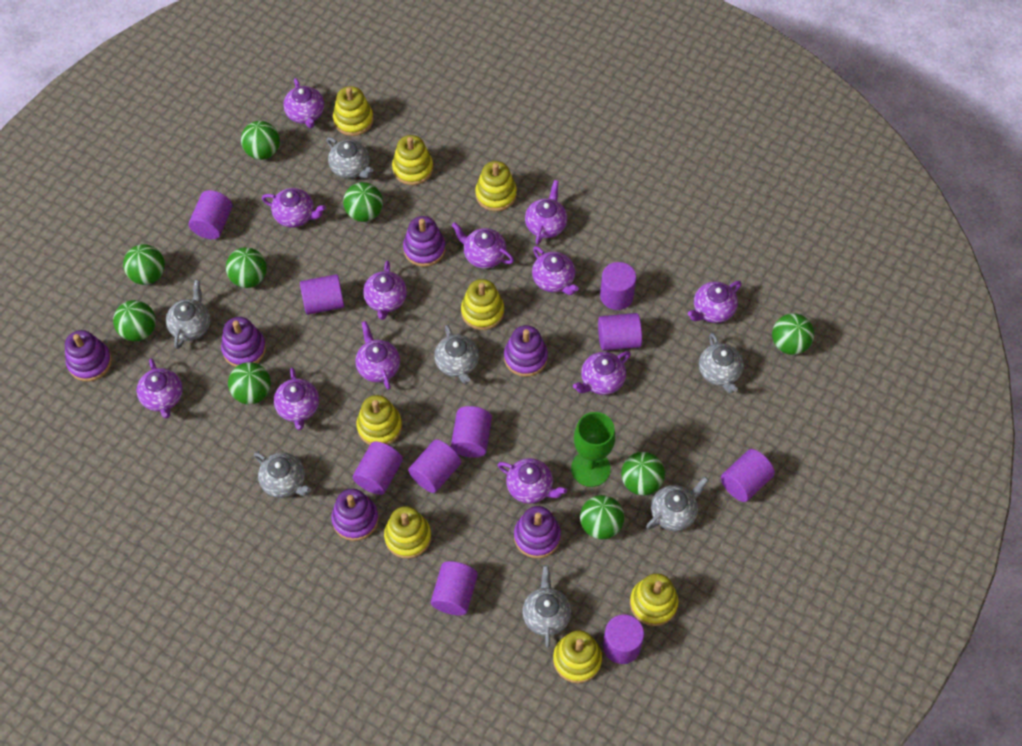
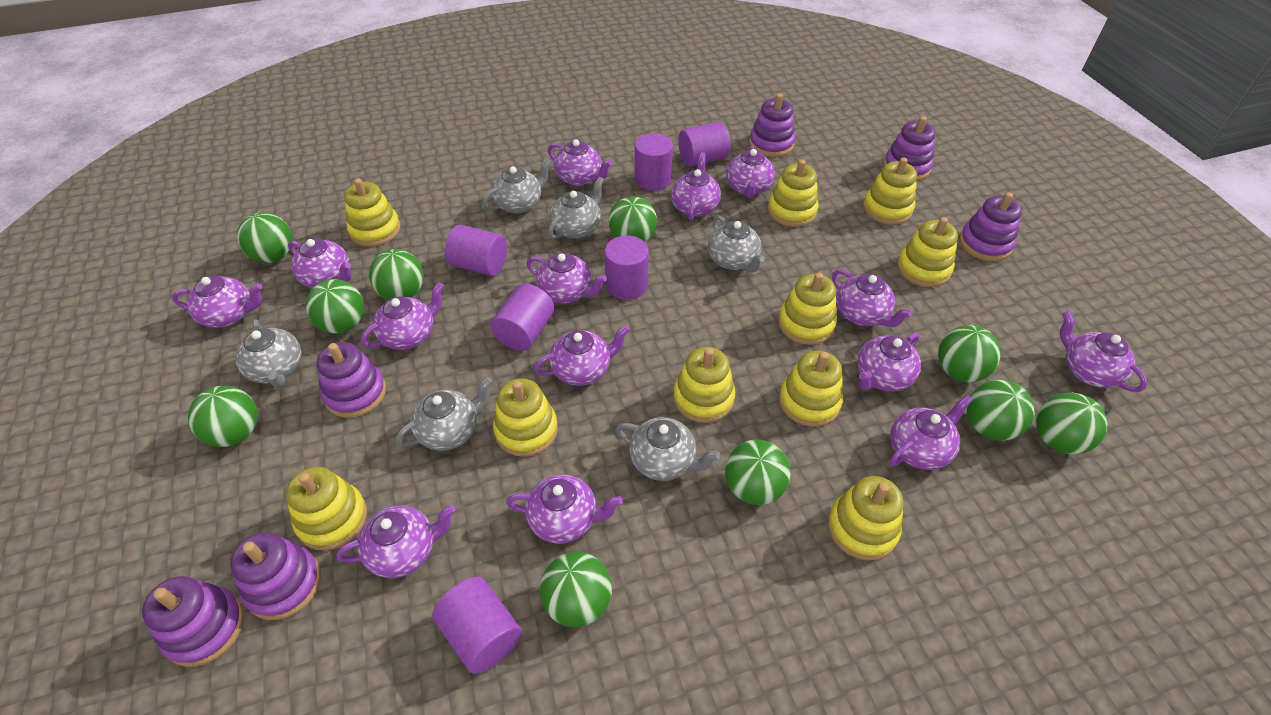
green ball: [113,300,156,341] [123,244,165,285] [226,247,267,288] [228,362,271,404] [241,121,280,160] [343,182,383,222] [580,495,624,539] [621,452,665,496] [772,313,814,355] = 9 -> [188,386,258,447] [237,213,293,263] [306,279,364,333] [369,249,424,300] [540,552,612,628] [608,196,657,242] [725,440,791,505] [938,325,1001,382] [967,380,1035,441] [1036,393,1108,455] = 10
green goblet: [571,412,615,487] = 1 -> none = 0
grey teapot: [166,280,210,349] [254,452,311,498] [327,137,373,179] [434,325,479,384] [522,565,571,648] [646,477,709,531] [699,333,744,393] = 7 -> [235,319,302,388] [396,377,492,451] [483,158,552,214] [548,176,604,239] [616,417,720,481] [708,215,765,273] = 6
purple cylinder: [189,190,233,239] [300,274,344,315] [353,441,403,495] [408,439,461,493] [431,561,478,615] [451,406,492,458] [598,313,642,351] [600,262,636,310] [603,614,644,664] [721,449,775,502] = 10 -> [432,577,522,674] [445,225,507,276] [490,284,554,351] [604,236,649,300] [635,133,673,191] [678,121,730,167] = 6
purple teapot: [136,358,183,418] [262,188,326,228] [274,367,319,430] [283,78,324,128] [355,321,400,390] [363,261,407,320] [452,222,514,269] [498,458,567,504] [525,180,567,245] [532,246,579,295] [573,351,631,395] [688,281,741,323] = 12 -> [172,275,262,328] [288,238,351,288] [336,505,455,578] [361,282,444,350] [506,474,623,544] [527,253,607,304] [534,325,630,386] [548,139,613,186] [671,152,721,221] [726,145,775,198] [832,269,913,327] [857,333,921,392] [889,394,973,470] [1060,311,1148,392] = 14
yellow stacking toy: [333,86,374,136] [357,395,402,445] [384,506,431,559] [392,135,433,185] [461,279,504,330] [475,161,517,211] [553,630,602,683] [630,573,678,626] = 8 -> [286,467,367,550] [344,178,400,247] [493,378,558,457] [673,347,735,423] [768,160,819,227] [778,272,837,345] [779,350,843,427] [828,476,904,560] [863,158,917,225] [897,217,958,287] = 10

